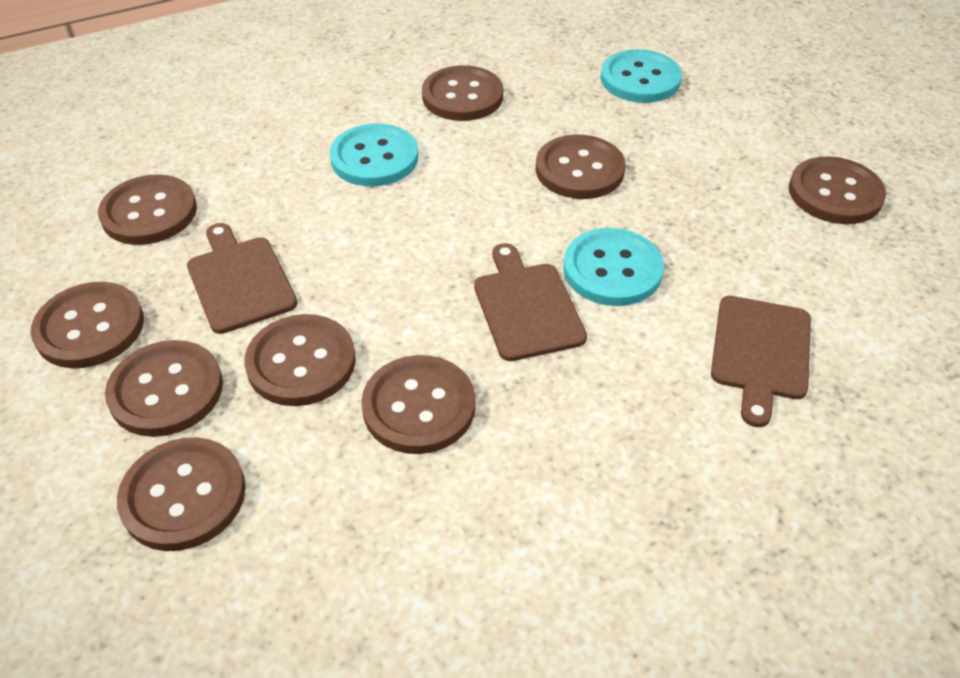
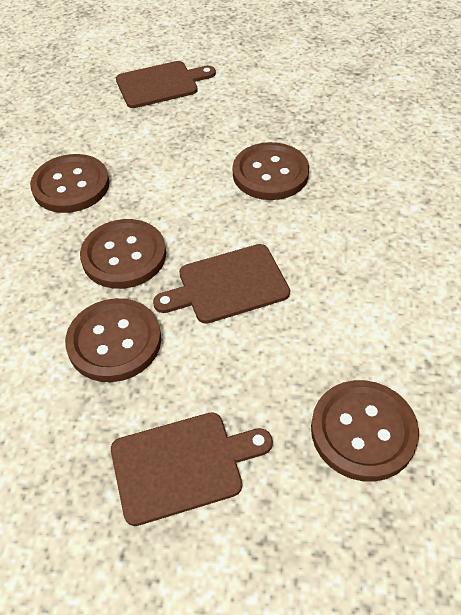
brown button: [31,282,144,368] [98,174,197,245] [105,340,223,437] [117,437,245,551] [244,314,356,406] [361,355,475,454] [422,65,503,121] [536,134,626,199] [789,156,886,224] = 9 -> [30,154,110,213] [65,298,161,382] [80,219,166,289] [232,142,309,200] [311,380,419,482] = 5
turquoise button: [330,123,418,186] [563,228,664,306] [601,49,682,103] = 3 -> none = 0

